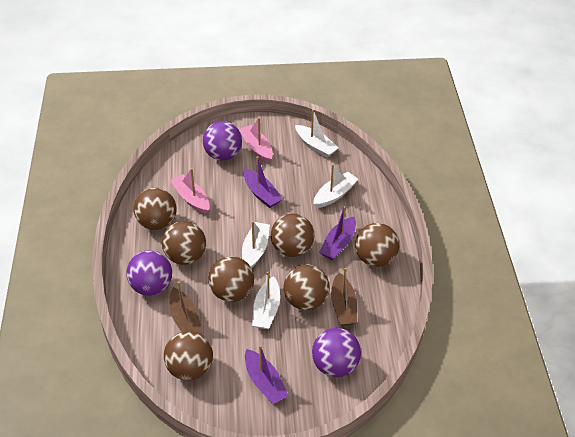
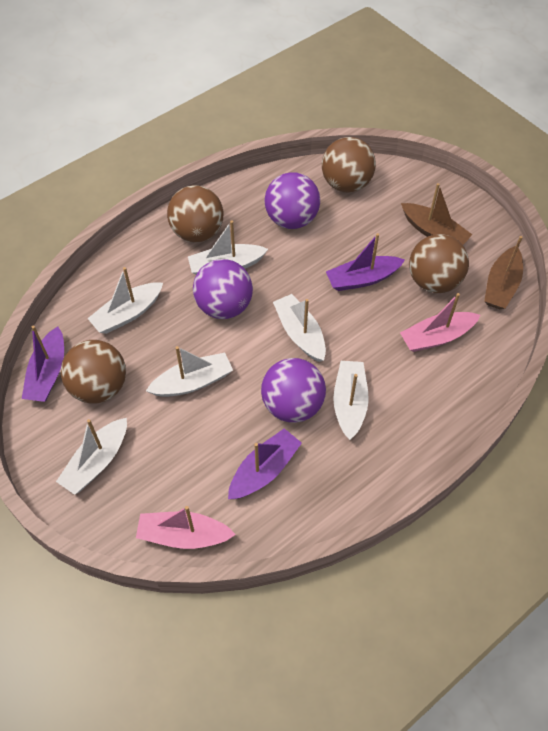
brown ball: [134,188,177,230] [162,221,206,265] [164,331,213,381] [209,256,254,302] [271,213,314,257] [283,264,329,310] [355,223,399,267] = 7 -> [61,340,126,404] [167,185,224,243] [322,137,376,192] [409,234,469,293] = 4
white boat: [242,221,270,268] [252,271,280,329] [295,109,339,158] [313,164,358,208] = 4 -> [56,418,127,495] [87,267,163,334] [146,346,233,397] [188,220,268,275] [273,294,326,362] [333,361,369,440] = 6

